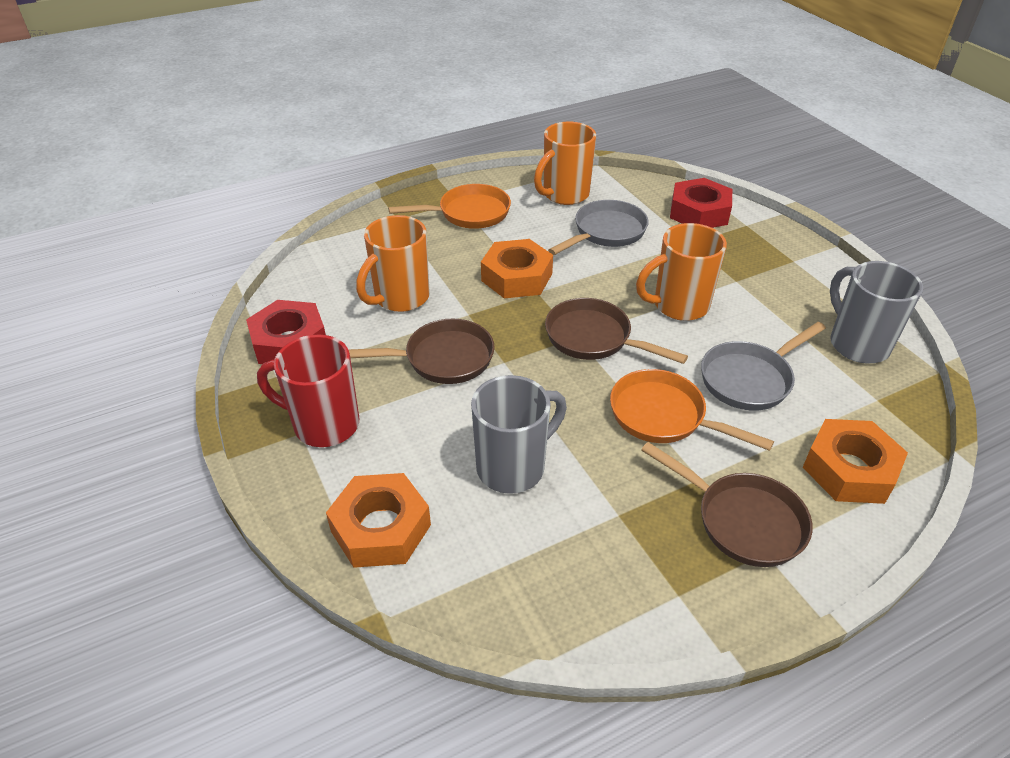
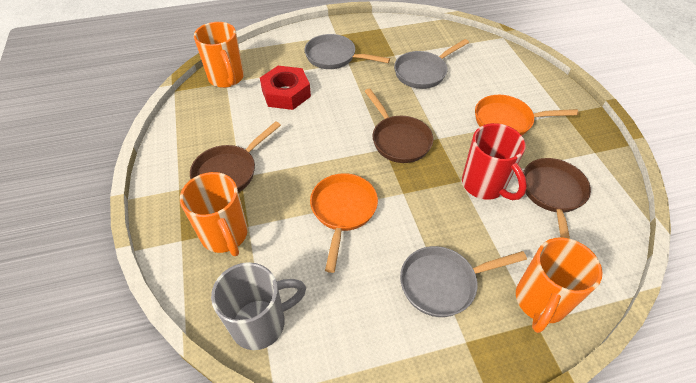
grey mug: [471,375,567,494] [830,261,923,363] = 2 -> [211,262,306,350] = 1
grey pan: [548,200,649,255] [701,322,826,411] = 2 -> [305,34,390,69] [394,39,469,89] [400,246,527,317] = 3
orange nut: [326,473,431,568] [481,239,553,299] [803,419,908,504] = 3 -> none = 0
red nut: [246,300,326,364] [670,178,732,228] = 2 -> [260,66,311,110] = 1

